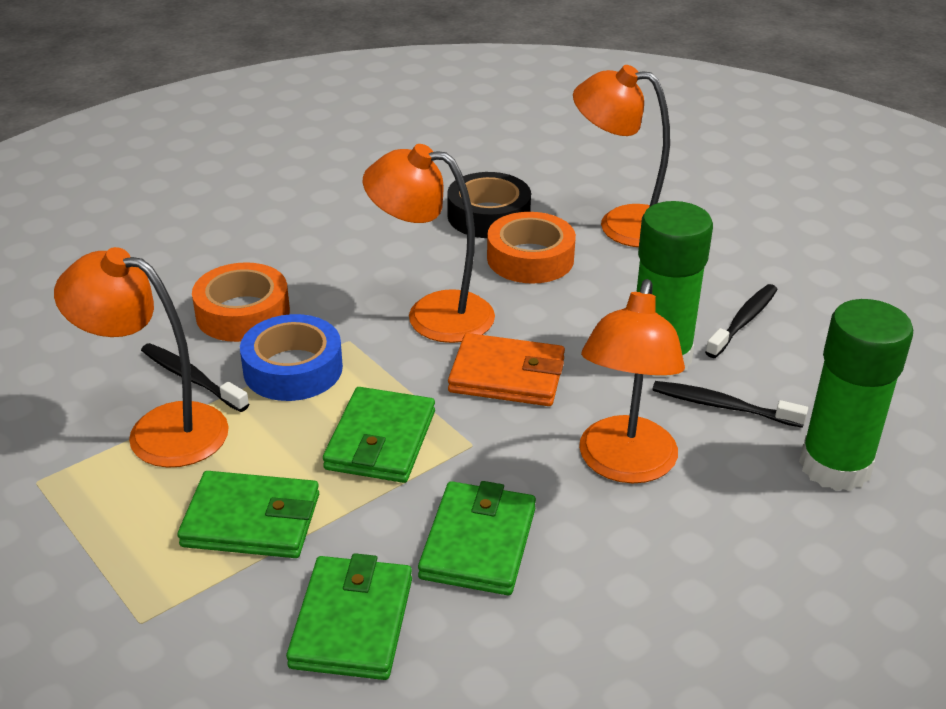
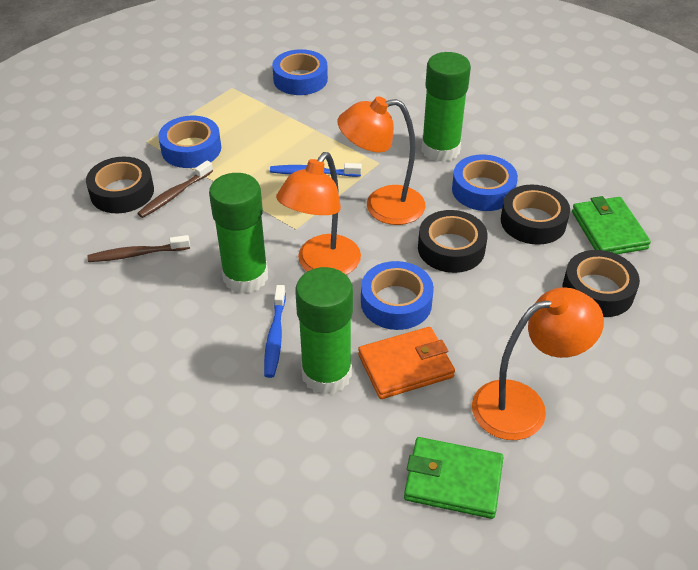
black tape: [447,172,531,238] = 1 -> [86,157,154,213] [418,210,488,273] [501,185,570,245] [562,250,640,317] = 4
black toothbrush: [141,343,249,412] [652,381,808,428] [705,284,778,358] = 3 -> none = 0
blue tape: [240,314,343,401] = 1 -> [158,116,221,168] [272,49,328,95] [361,261,434,330] [452,154,518,211] = 4
blue toothbrush: none = 0 -> [264,285,286,378] [270,163,362,177] = 2
brown toothbrush: none = 0 -> [88,235,190,262] [137,161,213,218] = 2
green glue stick: [636,201,713,378] [799,299,913,491] = 2 -> [209,173,268,294] [295,267,353,395] [421,52,471,162] = 3
green wallet: [177,471,319,558] [286,553,412,680] [323,387,435,483] [418,481,536,595] = 4 -> [404,437,504,519] [572,196,651,254] = 2
orange lamp: [54,247,229,468] [363,144,495,343] [573,65,670,247] [579,279,685,483] = 4 -> [276,152,361,275] [338,96,426,225] [472,287,604,440] = 3
orange tape: [192,262,290,342] [487,212,576,284] = 2 -> none = 0

